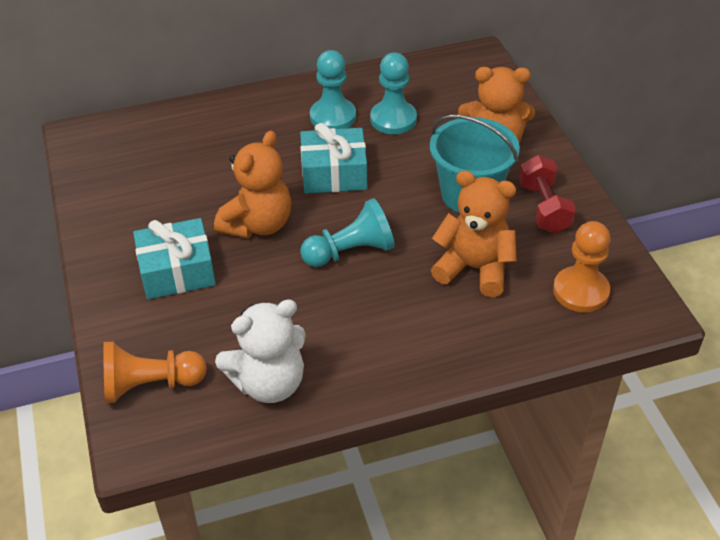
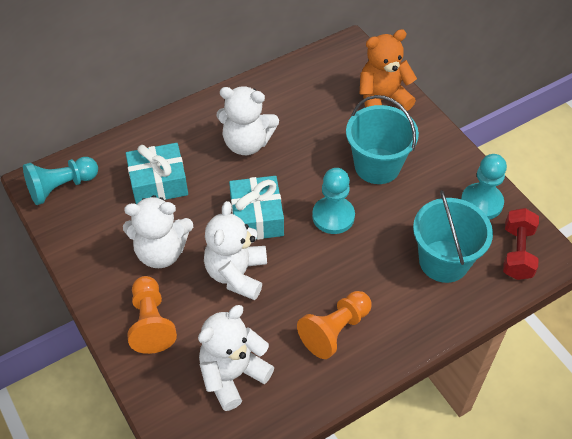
orange teddy bear: [214,131,291,238] [431,170,517,297] [458,67,535,143] = 3 -> [360,29,417,111] = 1
turquoise bucket: [430,115,520,213] = 1 -> [346,95,419,184] [413,190,493,283] = 2
white teddy bear: [215,299,306,403] = 1 -> [123,195,193,268] [198,305,274,411] [204,201,267,300] [216,87,279,155] = 4

